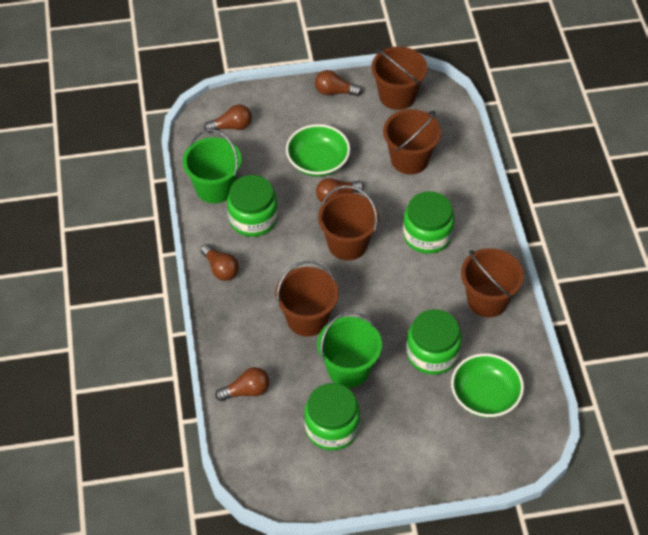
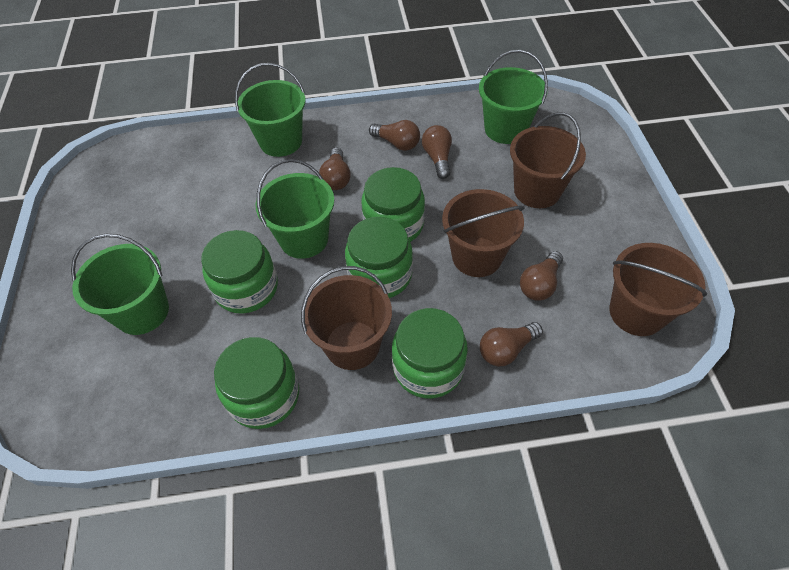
brown bucket: [276,261,339,337] [318,185,379,261] [371,46,427,110] [383,109,441,175] [461,248,524,317] = 5 -> [301,266,392,370] [442,189,525,277] [510,112,586,208] [609,243,707,336] = 4
green bowl: [286,124,350,177] [451,353,524,418] = 2 -> none = 0
green bucket: [183,129,242,203] [317,311,382,388] = 2 -> [71,234,169,335] [235,63,305,157] [256,159,334,259] [479,50,548,144] = 4
green jar: [227,175,278,237] [304,383,360,450] [403,191,455,254] [407,309,462,375] = 4 -> [201,230,278,313] [214,337,299,429] [345,217,413,298] [362,167,425,242] [392,308,468,398] = 5

